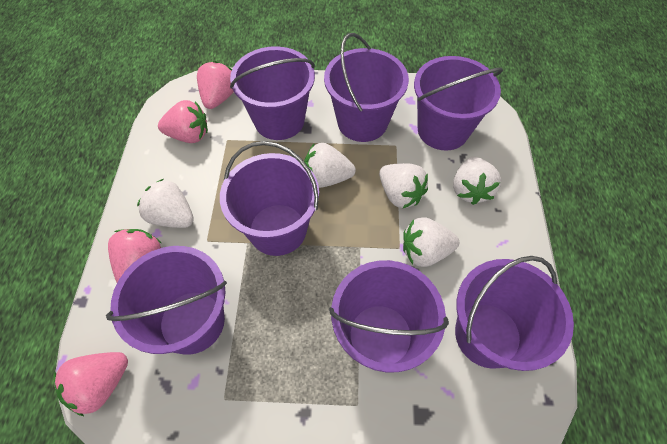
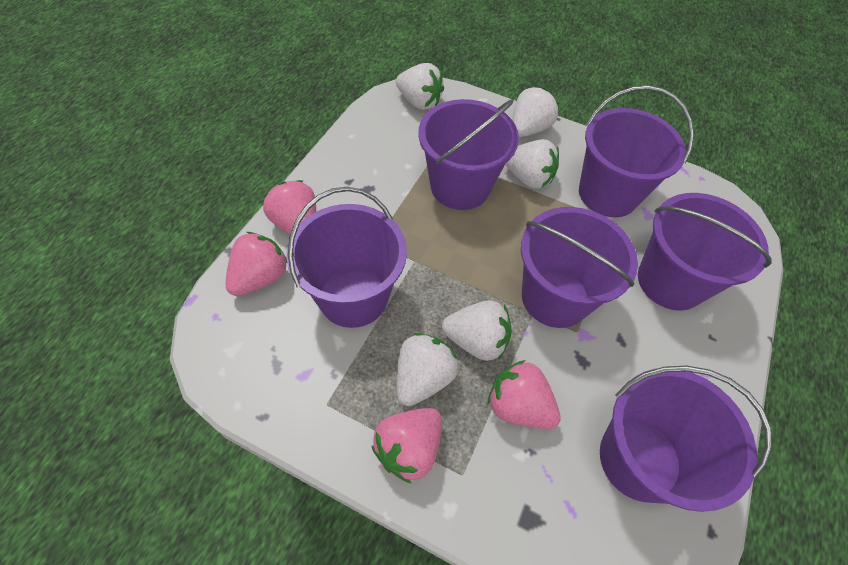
purple bucket: [106,246,227,355] [220,141,319,256] [230,46,315,140] [324,33,409,142] [329,260,449,372] [414,56,503,151] [455,256,574,371] = 7 -> [286,187,407,328] [418,99,519,210] [521,207,638,328] [579,86,694,217] [600,366,772,512] [638,193,772,311] = 6

